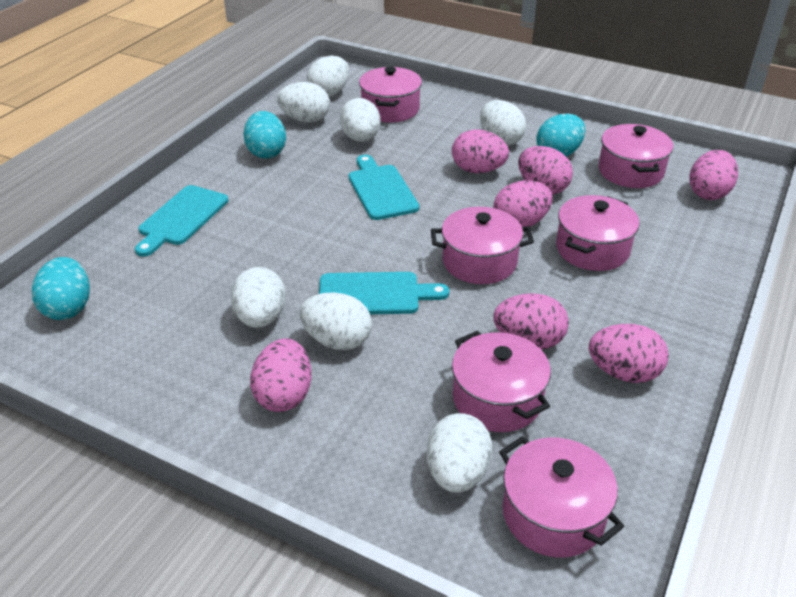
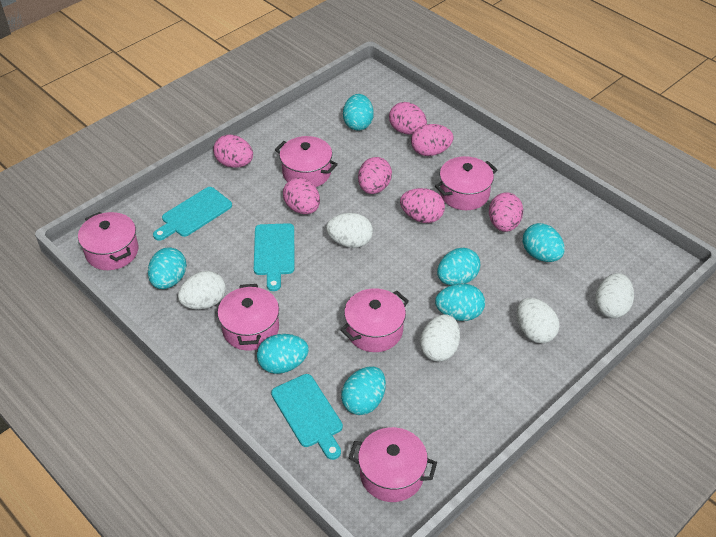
turquoise egg: [32,257,90,320] [243,111,286,159] [536,114,585,157] = 3 -> [148,247,187,289] [257,334,309,374] [341,366,386,415] [343,94,374,131] [435,284,485,321] [437,248,480,285] [523,223,565,262] = 7
white egg: [231,267,286,328] [277,82,330,123] [299,293,372,350] [307,56,349,97] [339,98,381,142] [427,413,493,493] [480,100,526,146] = 7 -> [178,271,226,309] [326,213,373,248] [420,314,460,362] [517,298,559,343] [595,273,634,318] = 5

